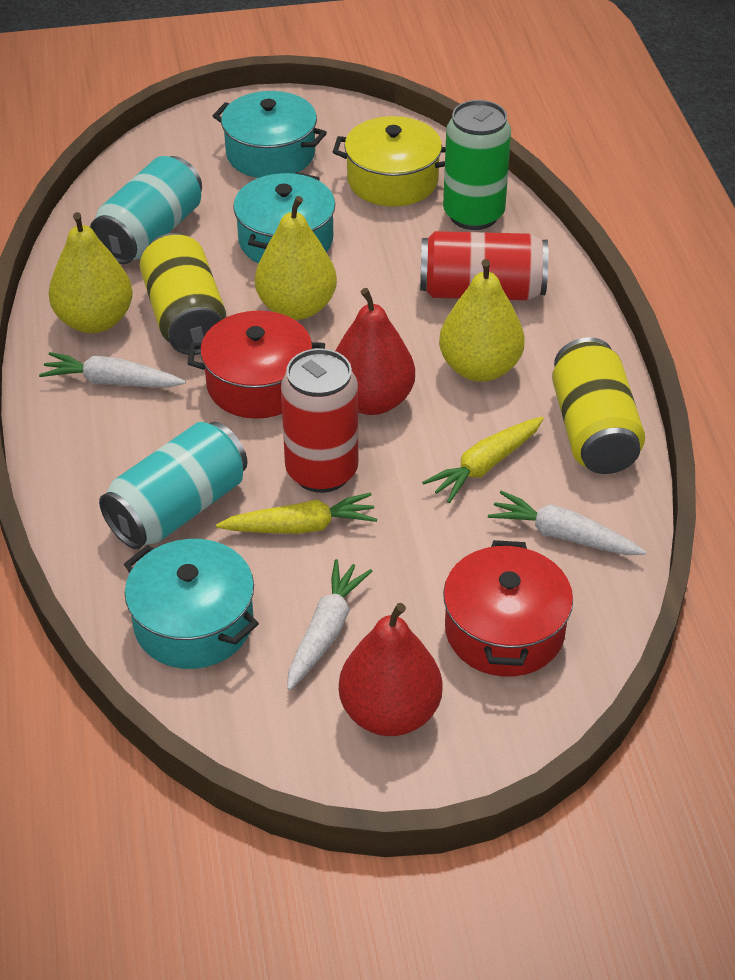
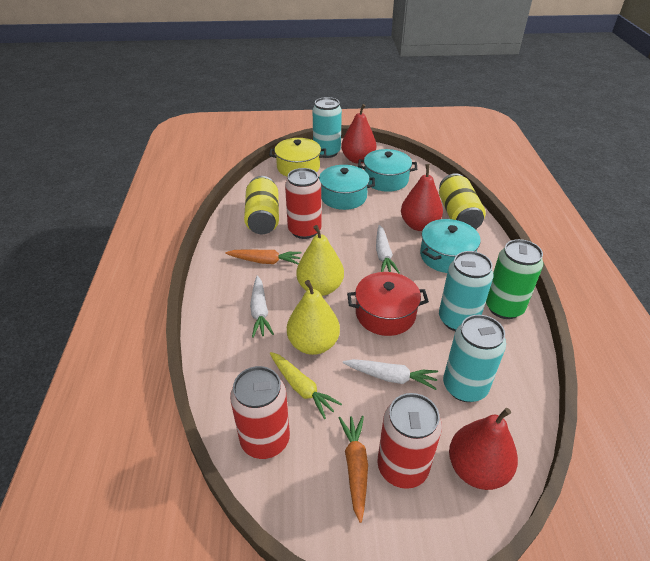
orange carrot: none = 0 -> [225,249,302,264] [339,416,368,523] = 2
red can: [281,348,358,493] [420,231,548,300] = 2 -> [230,366,290,459] [285,168,321,239] [378,393,442,489] = 3
red pear: [335,288,415,415] [339,603,442,736] = 2 -> [341,104,376,164] [401,164,443,231] [449,408,518,490] = 3
red pot: [188,311,325,419] [443,540,573,677] = 2 -> [347,272,429,336] = 1
turquoise can: [90,156,202,264] [99,422,248,549] = 2 -> [313,97,342,158] [439,251,494,331] [443,315,506,402] = 3
yellow carrot: [216,493,377,534] [422,417,544,503] = 2 -> [270,352,342,419] = 1
yellow pear: [49,212,133,333] [255,196,337,320] [439,259,525,382] = 3 -> [287,280,340,355] [296,225,344,296] = 2

